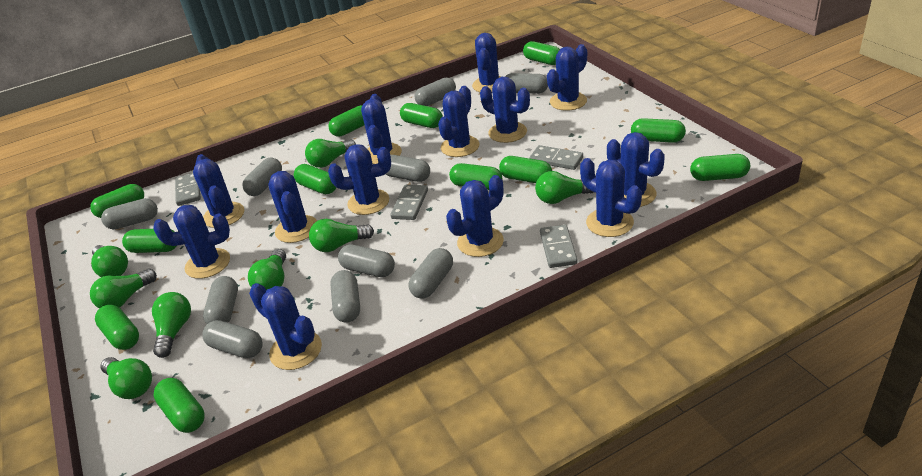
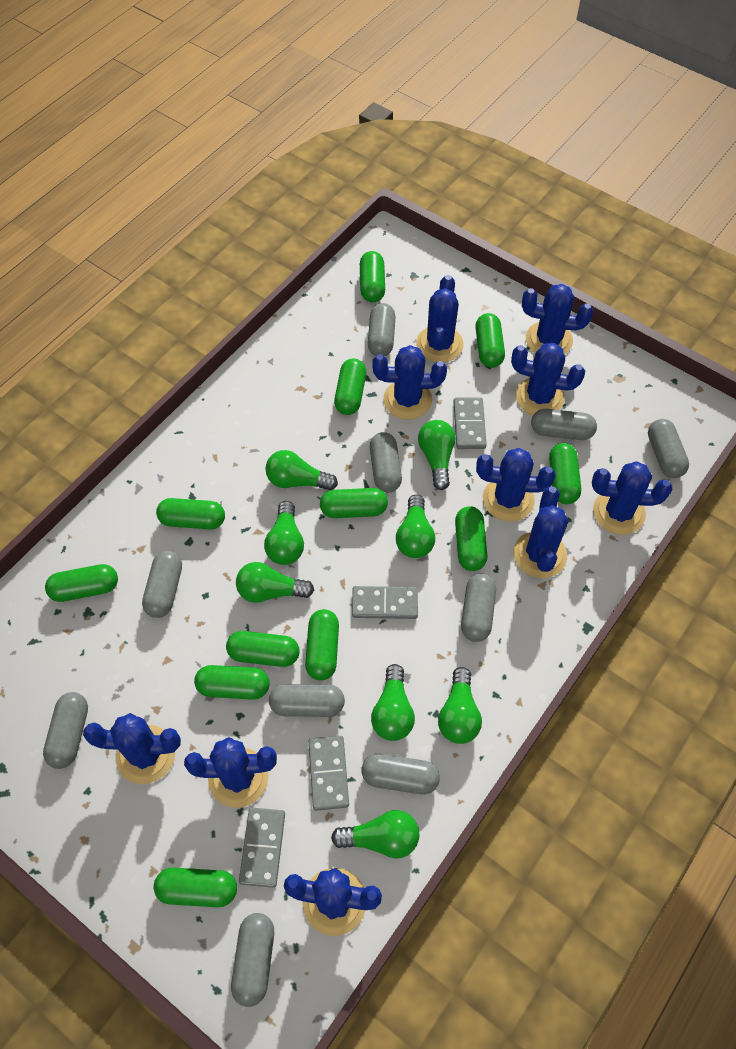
blue cactus: [153,205,230,279] [193,154,244,228] [249,283,322,370] [268,171,317,243] [328,144,391,215] [361,94,402,164] [438,86,479,157] [446,175,504,257] [472,33,501,92] [480,77,530,143] [547,44,587,111] [580,158,642,237] [607,132,665,207] = 13 -> [83,713,181,784] [184,737,277,808] [284,868,382,936] [372,345,447,420] [416,275,464,363] [476,448,555,521] [511,343,585,415] [513,486,568,578] [522,284,593,355] [592,461,672,535] = 10

